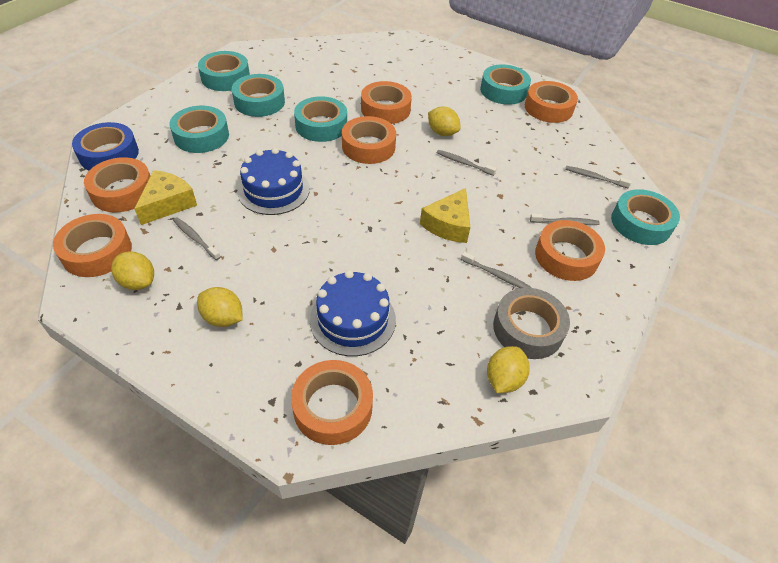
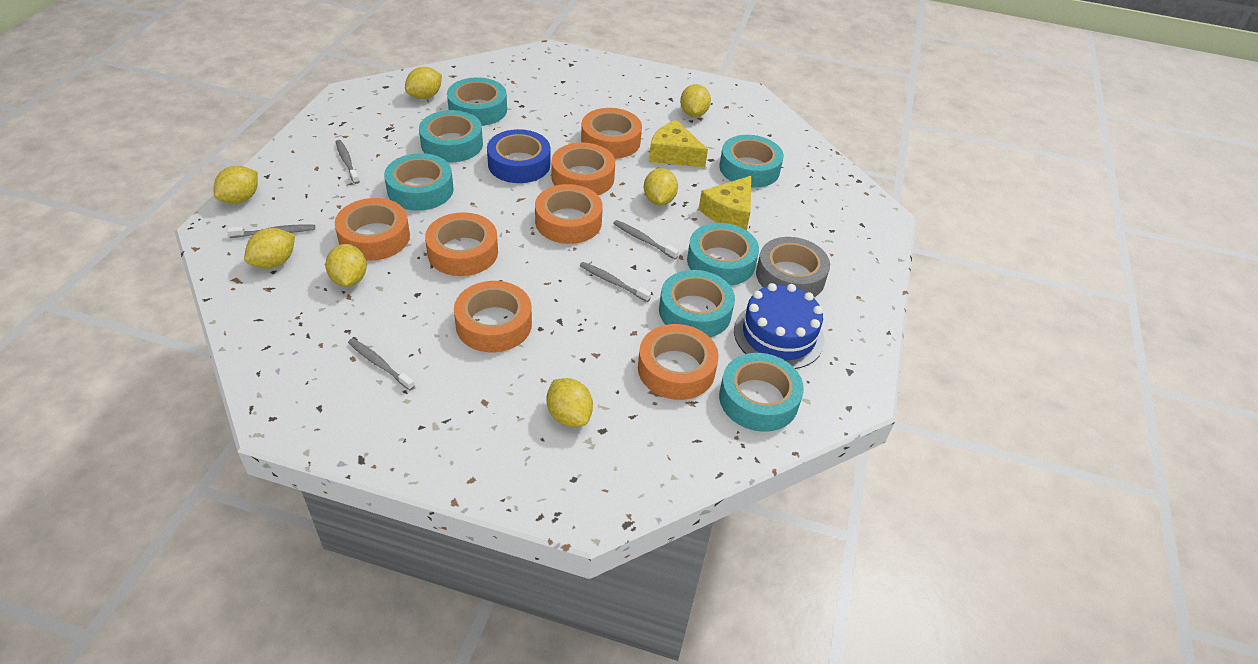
blue cake: [237,148,310,215] [310,270,396,356] = 2 -> [734,283,824,369] = 1
turquoise tape: [169,106,229,153] [198,51,250,91] [232,74,285,117] [294,96,347,142] [480,64,531,105] [611,189,680,245] = 6 -> [384,153,454,211] [419,110,483,162] [447,77,507,126] [659,270,735,337] [687,223,759,286] [719,135,784,188] [719,353,804,432] = 7
yellow lemon: [111,252,154,290] [197,287,243,327] [428,107,461,136] [487,346,530,393] = 4 -> [214,166,258,204] [244,228,295,269] [325,244,367,287] [405,67,442,99] [546,378,593,427] [644,168,678,205] [680,84,711,117] = 7

